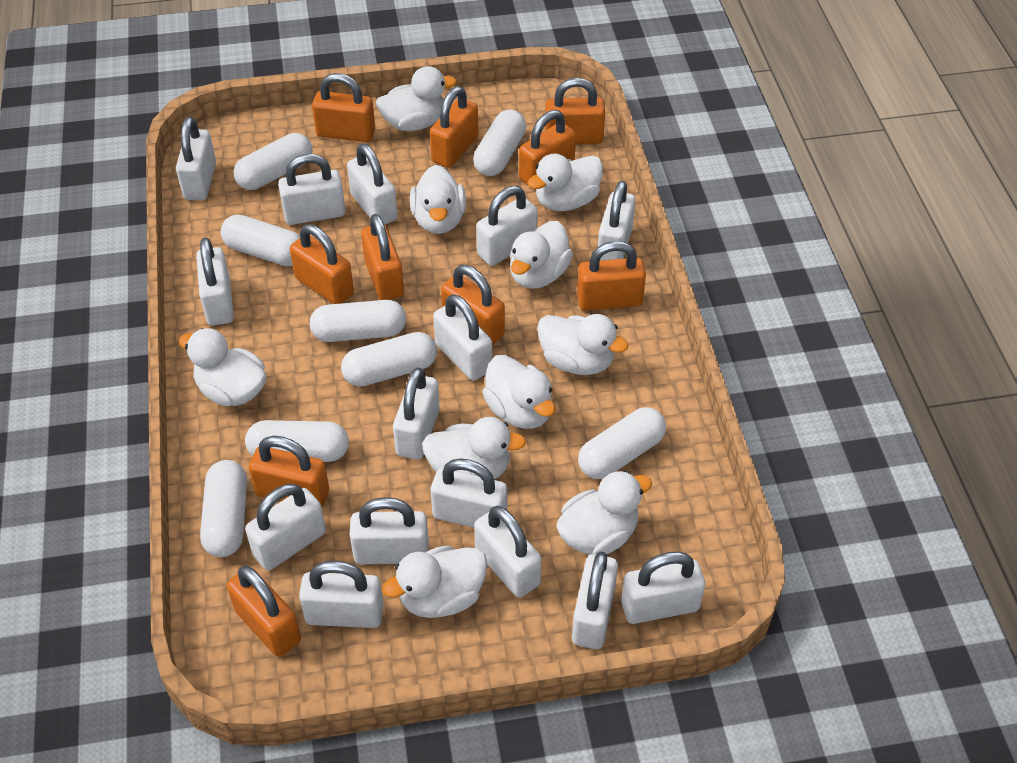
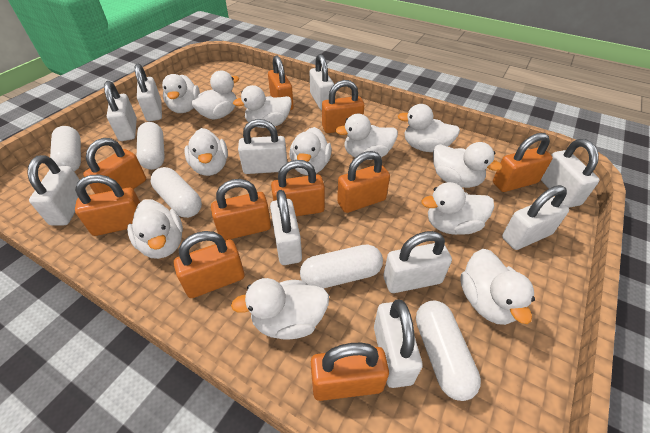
white capsule: [200,460,247,557] [220,215,300,266] [233,133,313,190] [245,420,349,462] [310,300,406,342] [341,332,437,387] [473,109,526,176] [578,407,666,479] = 8 -> [50,126,81,171] [137,122,165,170] [151,167,202,218] [300,244,383,288] [416,300,481,401] = 5
white duck: [179,328,266,406] [376,66,457,131] [382,545,488,618] [410,165,466,234] [422,417,526,479] [482,355,555,429] [510,221,573,289] [528,154,603,211] [537,314,628,375] [556,471,652,555] = 10 -> [127,199,183,259] [162,74,200,113] [184,128,228,176] [191,71,239,119] [231,278,329,340] [233,85,292,128] [289,127,332,175] [335,114,398,160] [398,104,460,152] [422,182,494,235] [433,142,502,188] [460,249,535,325] = 12
white padlock: [176,117,216,200] [196,237,234,325] [245,484,326,570] [278,154,346,225] [299,561,384,628] [347,144,398,225] [349,497,429,564] [393,367,440,460] [431,458,508,528] [433,294,492,381] [474,506,541,598] [476,186,538,266] [572,552,618,649] [598,181,636,260] [621,551,705,624] = 15 -> [27,155,87,226] [104,81,137,141] [135,64,162,121] [238,119,287,174] [270,190,302,265] [310,54,334,110] [374,299,423,388] [383,231,452,293] [502,185,569,250] [541,139,600,208] = 10

